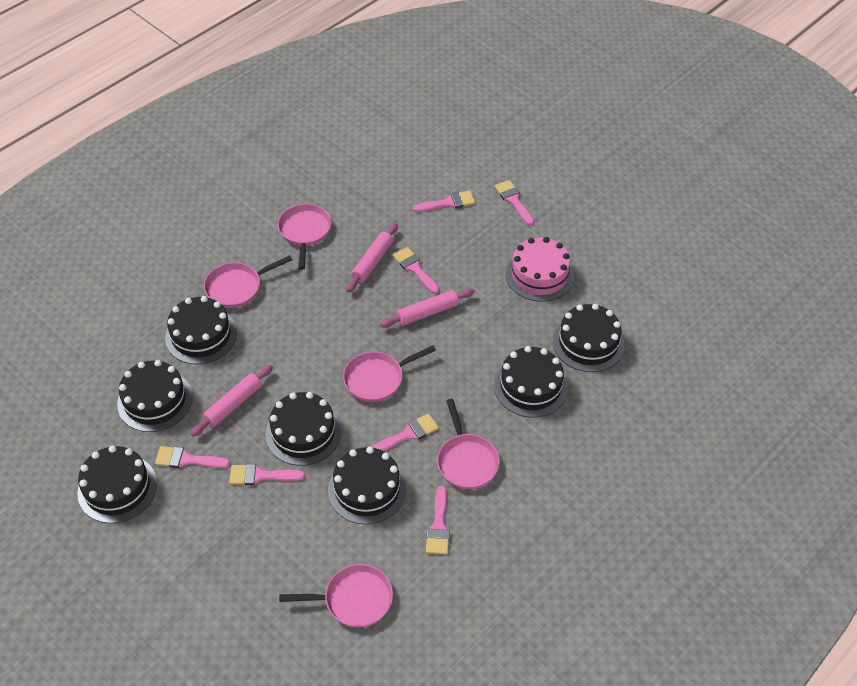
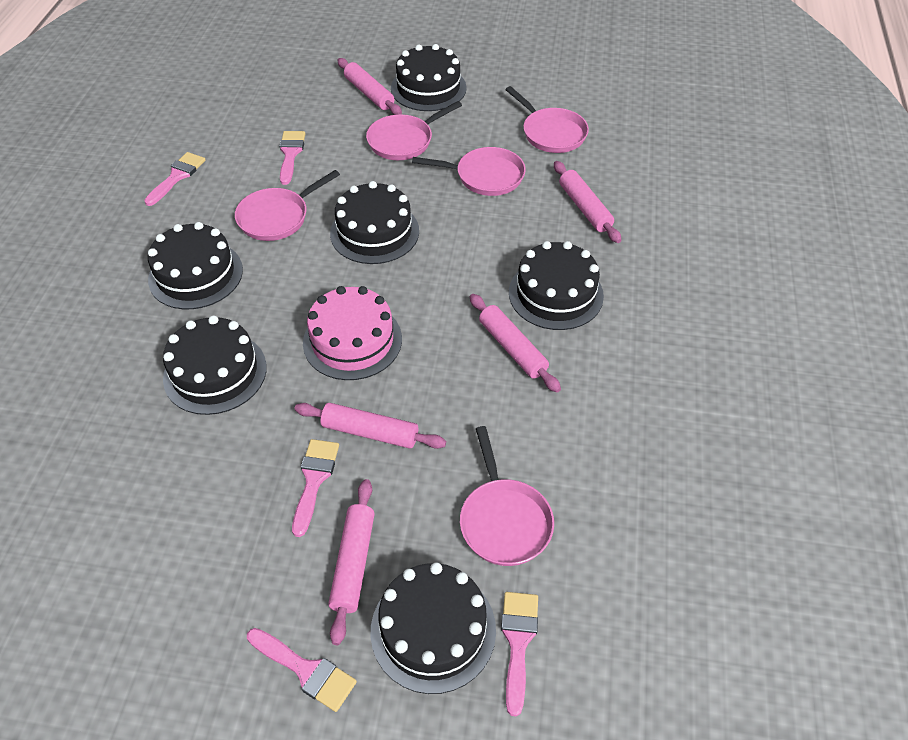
black cake: [77,446,157,523] [117,360,193,432] [165,296,237,364] [265,392,342,466] [328,447,407,524] [494,346,568,418] [553,304,625,372] = 7 -> [148,222,243,309] [163,316,267,415] [330,181,419,264] [370,562,496,694] [391,44,467,111] [509,241,604,330] = 6
pink brush: [155,446,230,468] [229,464,305,485] [372,413,439,452] [393,247,439,294] [412,191,475,212] [426,485,450,555] [495,180,534,225] = 7 -> [144,152,206,206] [247,628,357,712] [280,131,305,185] [292,439,339,537] [501,592,538,717] = 5
pink rolling pin: [190,365,273,437] [346,223,398,293] [380,288,475,328] = 3 -> [295,403,446,449] [329,479,375,645] [337,58,402,115] [470,294,561,393] [554,161,622,243] = 5

